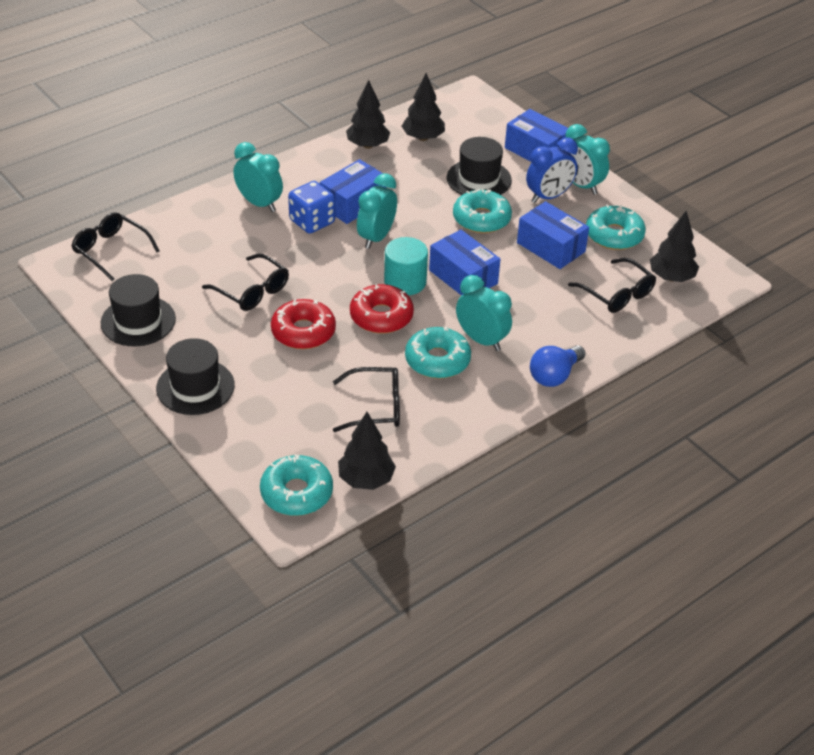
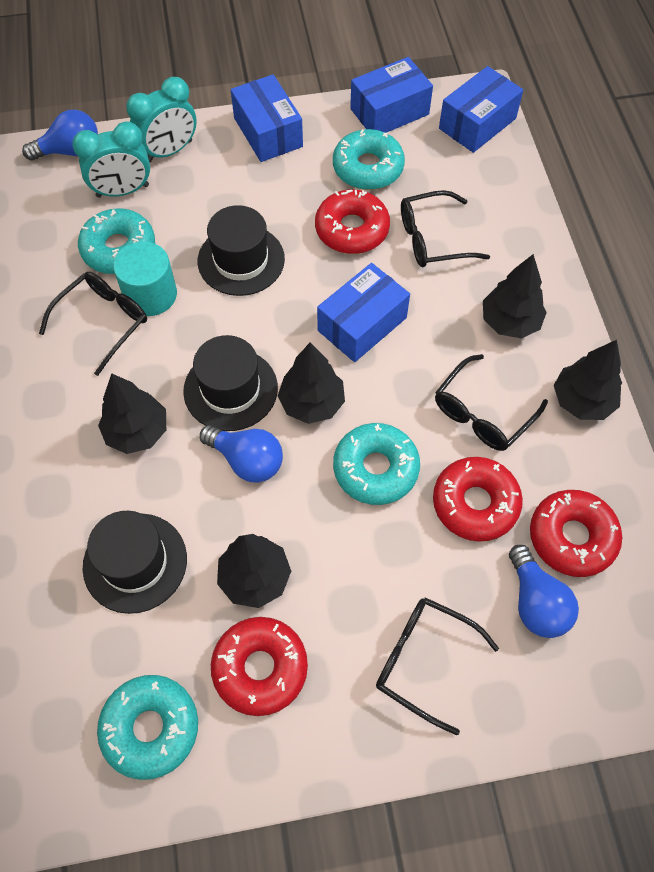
black tree: [338,412,396,490] [346,80,391,149] [401,73,445,141] [650,211,699,282] = 4 -> [98,374,166,454] [217,534,291,608] [278,342,345,424] [483,254,547,339] [554,340,622,420] = 5
blue clock: [526,137,578,203] = 1 -> none = 0
blue dice: [288,181,335,234] = 1 -> none = 0
blue light bulb: [530,345,586,387] = 1 -> [22,110,98,161] [200,425,283,483] [509,545,579,638] = 3
red donut: [271,299,336,349] [350,284,414,334] = 2 -> [211,617,308,716] [315,189,390,254] [433,457,523,541] [530,490,622,577] = 4
turquoise clock: [233,142,283,212] [357,173,397,249] [456,275,512,351] [566,124,610,195] = 4 -> [72,121,150,198] [126,77,197,162] = 2

